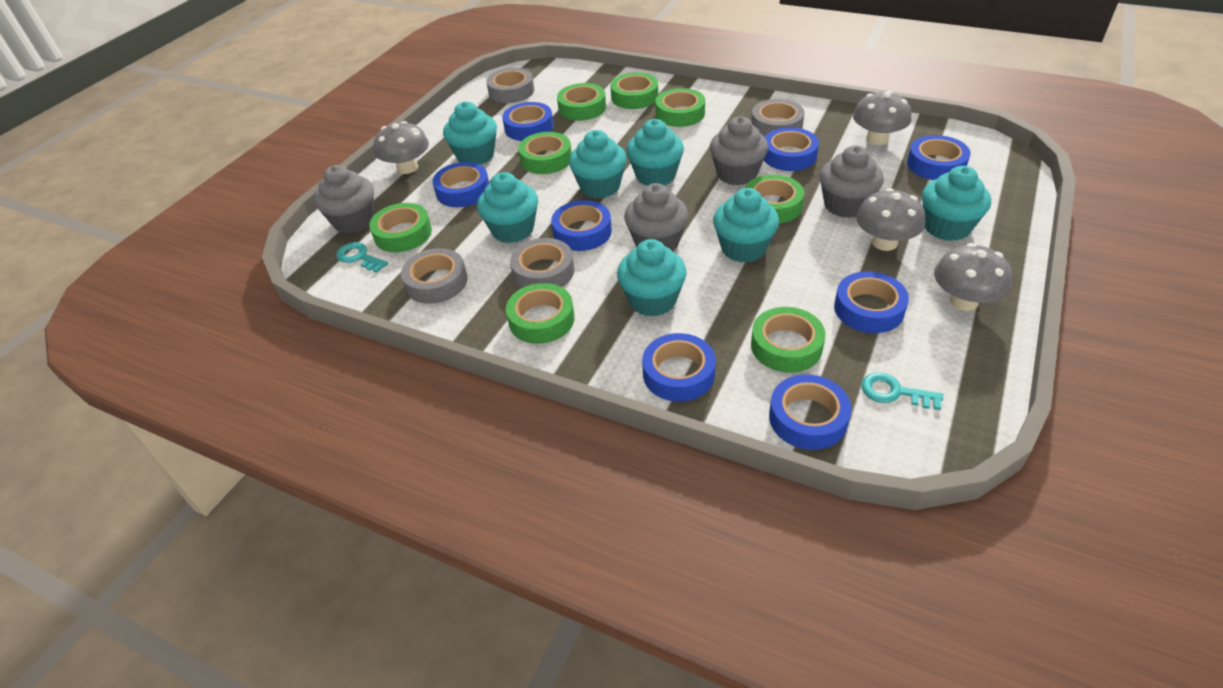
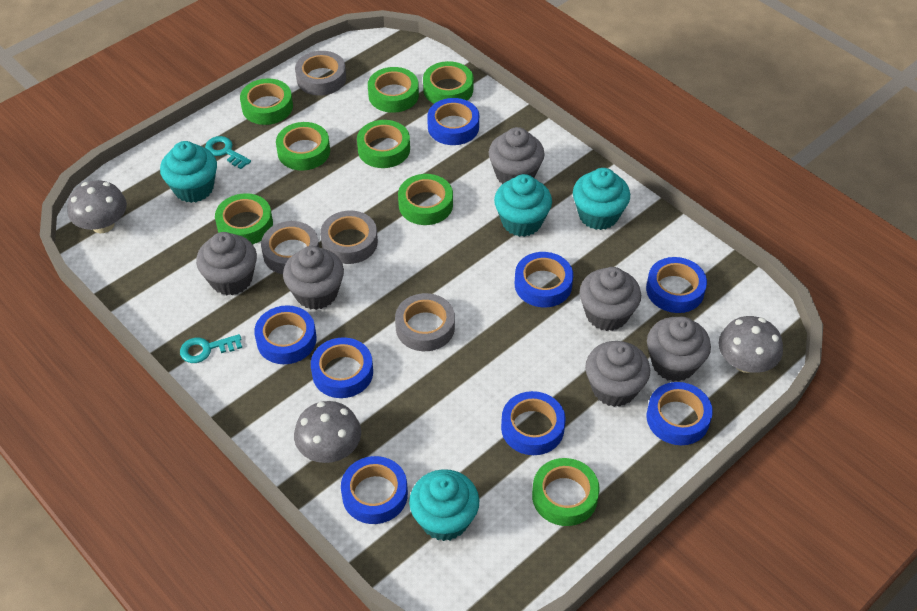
grey cupcake: [314,165,374,234] [624,183,688,251] [710,117,768,185] [820,145,884,218] = 4 -> [196,232,257,295] [283,246,344,310] [489,127,545,184] [579,267,641,331] [585,341,650,407] [647,317,711,382] = 6
grey mushroom: [374,121,429,174] [853,91,912,145] [856,188,925,251] [934,243,1012,311] = 4 -> [67,180,127,233] [294,401,361,463] [719,316,783,373] = 3
turquoise cupcake: [443,102,497,165] [477,172,538,243] [569,130,627,198] [617,239,687,317] [626,119,684,186] [713,188,779,263] [922,166,991,241] = 7 -> [160,141,217,203] [409,469,479,541] [494,174,552,237] [573,168,630,230] = 4

